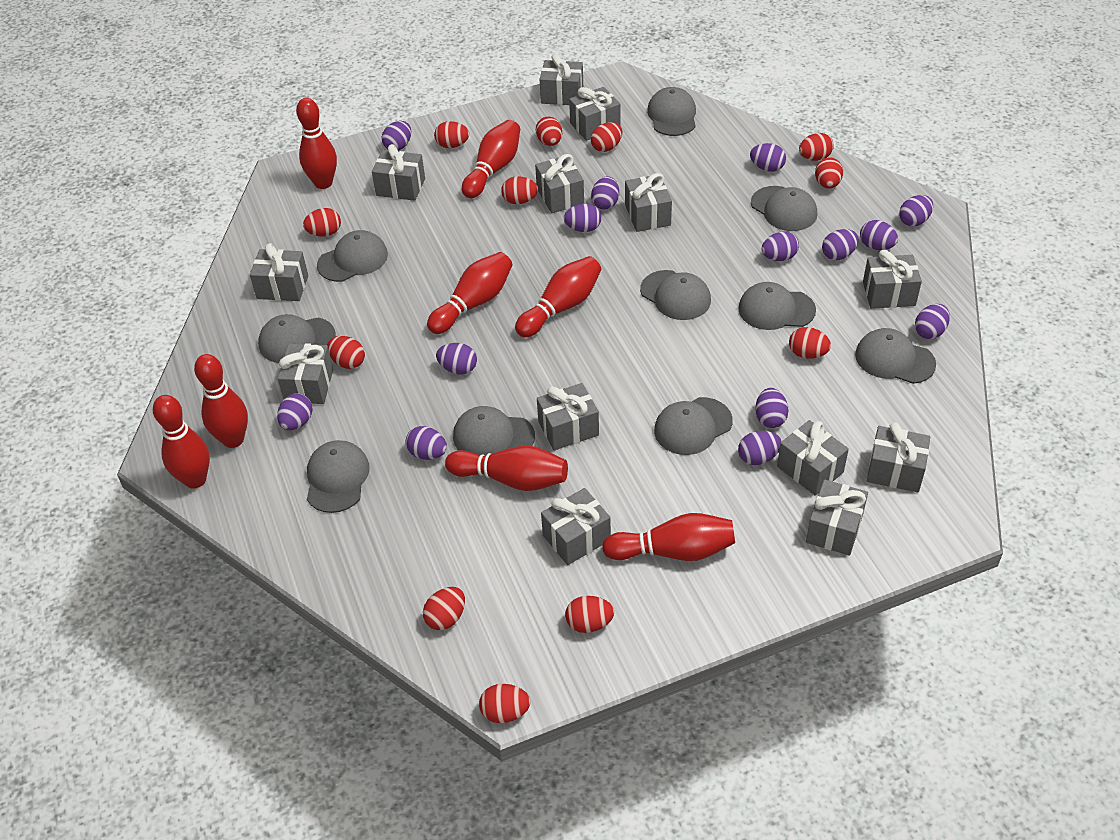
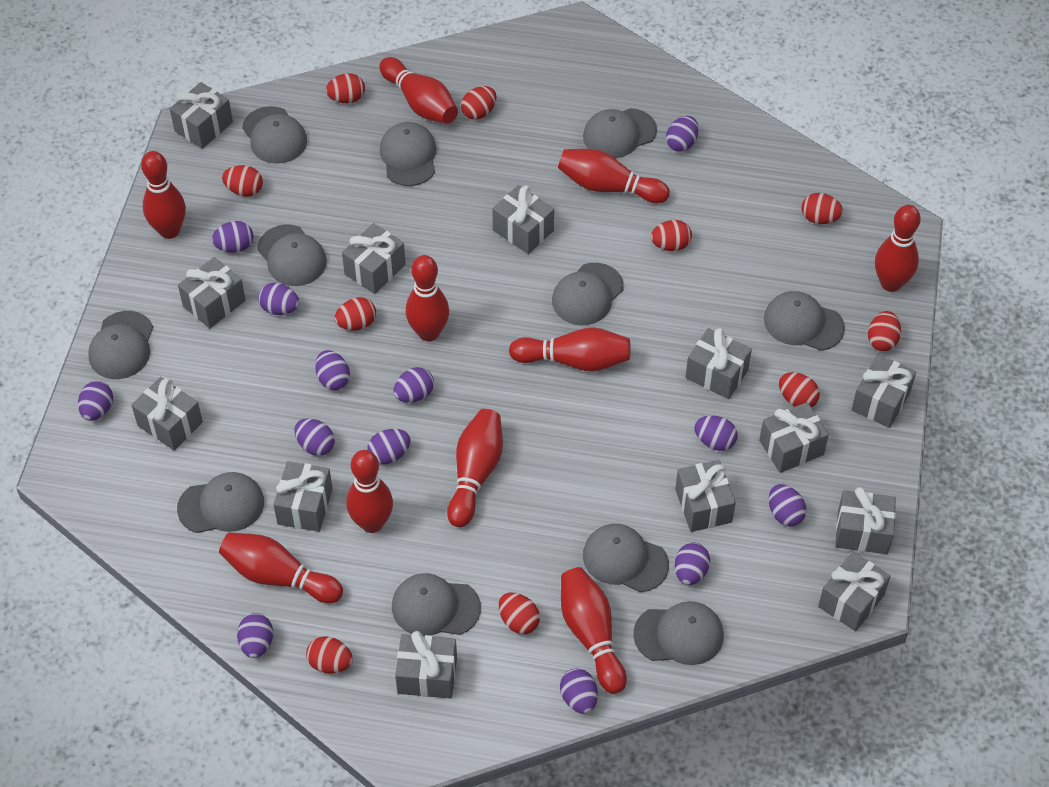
grey cap: [258,314,336,363] [307,440,370,513] [317,230,388,282] [453,406,535,456] [640,270,711,320] [647,87,696,136] [654,397,733,455] [738,282,816,330] [751,186,817,231] [855,328,936,384] = 10 -> [88,311,153,379] [177,472,264,533] [242,106,307,164] [257,224,327,286] [380,122,436,186] [392,573,481,636] [552,263,624,325] [583,108,657,158] [583,524,669,592] [633,601,724,665] [764,291,845,351] = 11
purple egg: [277,393,312,430] [382,121,411,151] [406,426,447,460] [436,343,477,374] [564,204,601,232] [591,176,619,210] [738,431,782,465] [750,143,786,172] [755,388,789,428] [761,232,799,261] [822,229,859,260] [860,220,898,250] [899,195,933,227] [915,304,950,339] = 14 -> [78,381,113,421] [212,221,254,253] [237,613,273,658] [258,283,299,315] [294,418,335,456] [315,350,350,390] [368,429,411,464] [394,367,434,403] [560,668,598,714] [666,116,699,152] [674,543,710,585] [694,416,738,451] [769,484,806,526] = 13
red bowling pin: [153,395,210,488] [194,354,248,448] [296,98,337,189] [427,252,513,334] [445,446,568,491] [462,120,520,198] [515,256,601,338] [602,513,735,561] = 8 -> [141,151,186,239] [219,532,343,603] [346,450,393,533] [379,57,458,124] [405,255,449,341] [447,409,503,527] [509,327,631,372] [558,149,670,203] [561,567,627,694] [875,205,921,292] = 10
red egg: [303,208,341,237] [327,336,365,369] [423,587,465,630] [434,121,469,148] [479,684,531,723] [501,176,538,204] [536,117,562,146] [565,596,614,633] [591,122,622,152] [789,327,831,359] [799,133,834,161] [815,157,843,189] = 12 -> [222,165,263,197] [306,637,353,674] [326,73,365,103] [335,297,376,331] [461,86,496,120] [499,593,540,634] [651,220,692,251] [779,372,820,407] [802,193,843,224] [868,311,901,351] = 10

